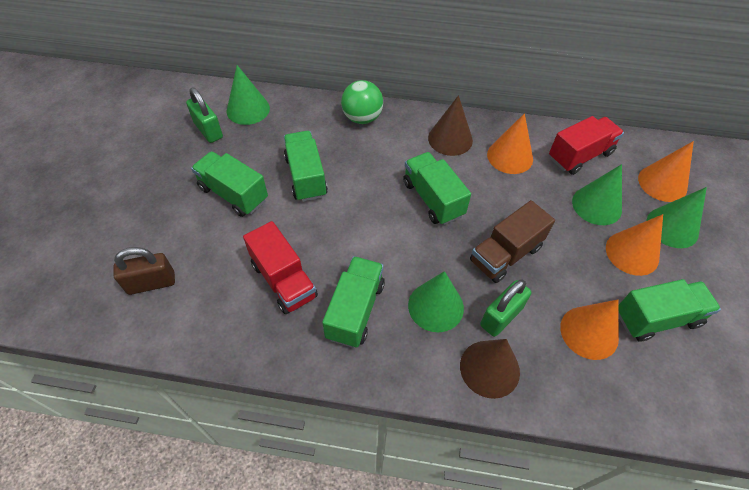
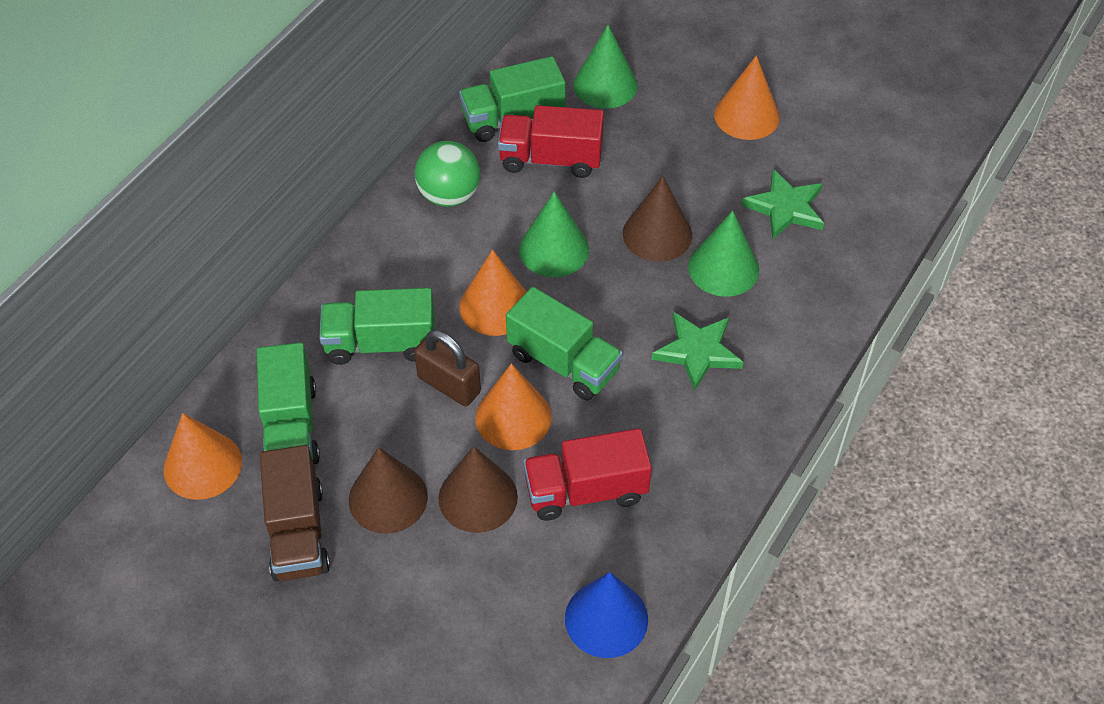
blue cone: none = 0 -> [565,572,648,658] = 1
brown cone: [428,95,473,156] [460,339,520,399] = 2 -> [349,447,428,534] [438,446,518,533] [623,176,692,262] = 3
green cone: [227,65,270,125] [408,271,464,332] [572,164,622,225] [647,187,707,248] = 4 -> [519,192,589,277] [573,25,638,109] [688,211,759,297] = 3
green padlock: [186,88,223,143] [480,280,531,337] = 2 -> none = 0
green star: none = 0 -> [652,312,744,391] [741,169,824,240] = 2
green truck: [191,151,268,217] [284,131,328,202] [322,256,385,348] [403,152,471,225] [618,279,721,341] = 5 -> [257,342,320,464] [319,288,435,365] [459,56,566,142] [506,287,623,401] = 4

